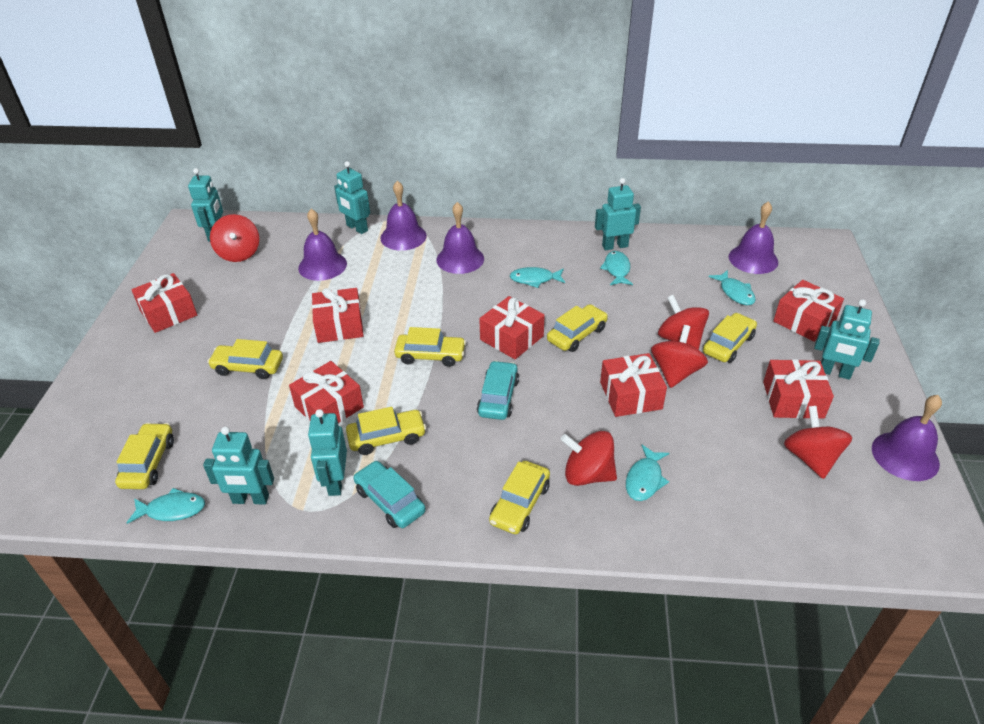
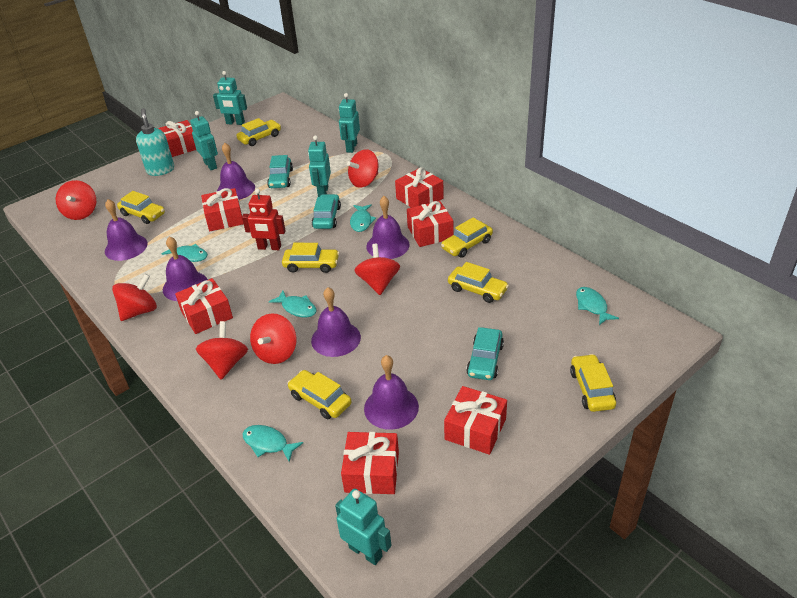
purple bell: [298,209,347,281] [380,181,427,250] [436,202,484,274] [729,201,778,274] [872,395,942,481] = 5 -> [105,199,148,261] [163,236,208,301] [217,143,255,200] [311,287,361,357] [364,355,419,430] [366,196,410,259] = 6
red robot: none = 0 -> [242,188,286,250] = 1
red spinning top: [210,214,259,262] [561,431,617,486] [651,325,708,388] [658,295,709,350] [784,406,852,479] = 5 -> [56,180,96,220] [112,274,157,321] [196,321,248,380] [250,313,297,364] [347,149,378,188] [354,244,400,295] = 6
turquoise car: [353,461,426,528] [477,361,519,420] = 2 -> [267,155,293,188] [312,194,341,229] [466,327,504,380] = 3
turquoise robot: [188,168,223,242] [203,427,274,504] [308,409,347,496] [334,161,370,234] [595,178,641,250] [814,299,880,380] = 6 -> [190,111,218,170] [213,71,247,125] [308,135,331,197] [335,489,392,565] [339,93,360,153] = 5
turquoise soap dispenser: none = 0 -> [136,108,174,176] = 1

